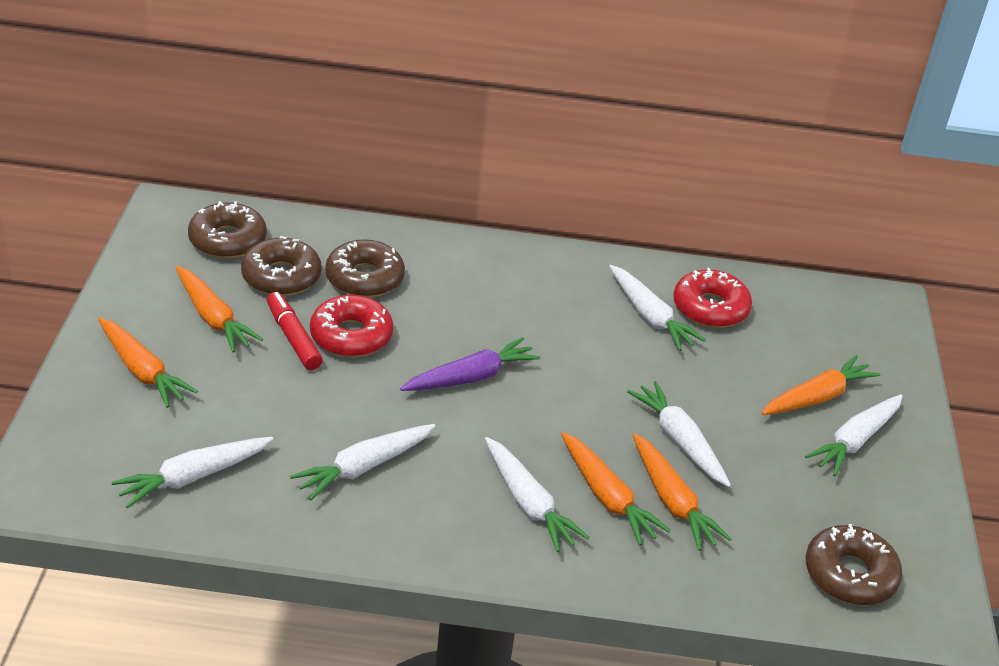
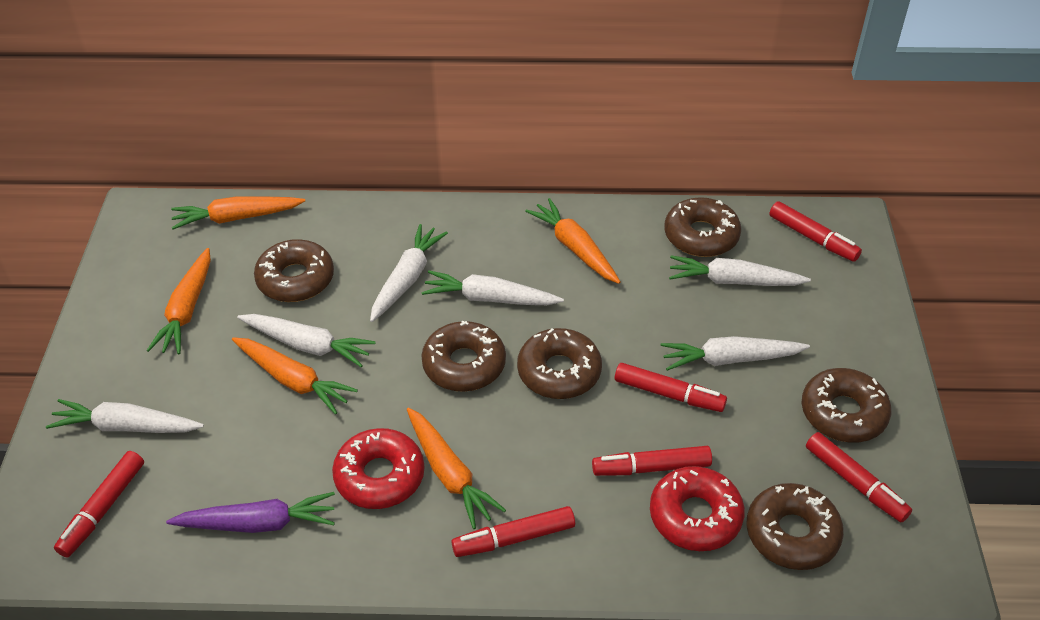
brown donut: [188,201,267,258] [241,236,322,296] [325,239,405,297] [805,524,903,605] = 4 -> [254,239,334,302] [421,320,506,392] [517,328,602,399] [665,197,741,257] [746,483,844,570] [802,368,892,442] = 6
red marker: [267,292,323,370] = 1 -> [54,451,144,558] [451,506,575,557] [592,446,712,476] [615,363,727,412] [769,201,862,262] [806,432,912,523] = 6

